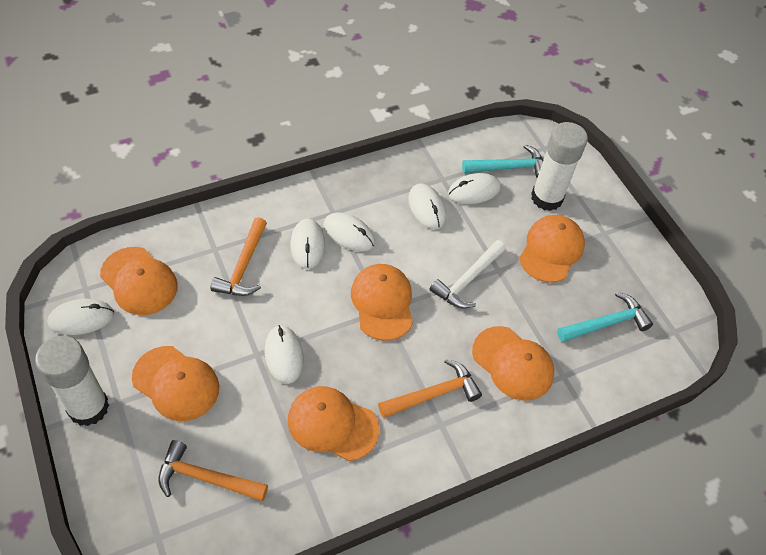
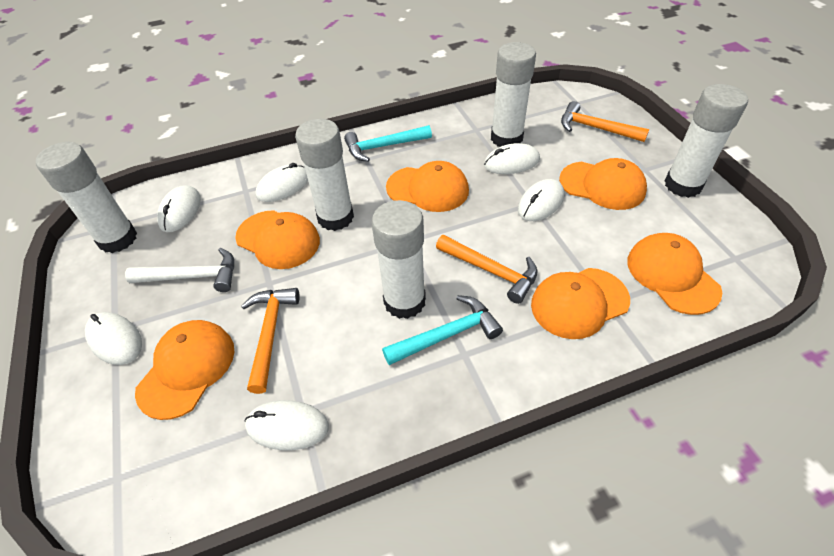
white glue stick: [35,336,109,426] [531,122,588,211] = 2 -> [36,142,137,253] [295,119,354,231] [372,200,426,319] [491,42,536,147] [665,84,748,198] = 5

